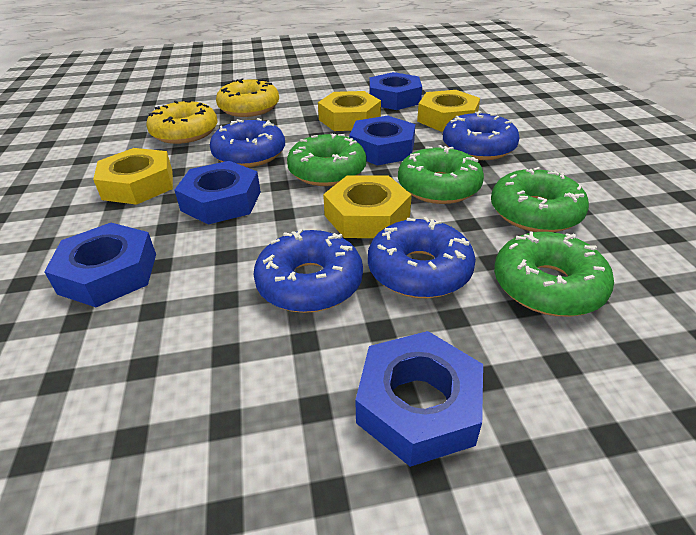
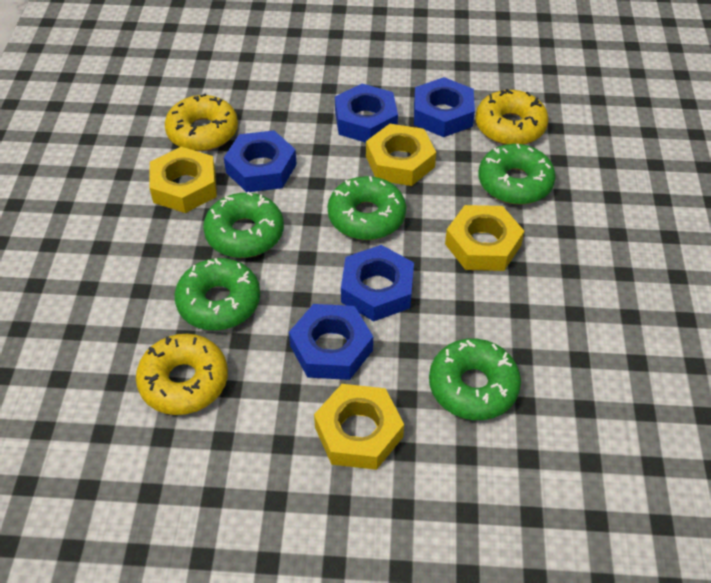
blue donut: [210,118,285,167] [253,229,363,313] [368,217,476,298] [443,111,520,160] = 4 -> none = 0
green donut: [287,133,366,186] [398,145,484,204] [491,167,589,232] [494,231,614,317] = 4 -> [175,258,260,331] [203,192,284,258] [328,176,406,240] [429,338,521,420] [478,144,556,205] = 5
yellow donut: [146,100,217,144] [216,78,279,117] = 2 -> [136,334,228,415] [165,94,238,151] [476,89,549,145] = 3

